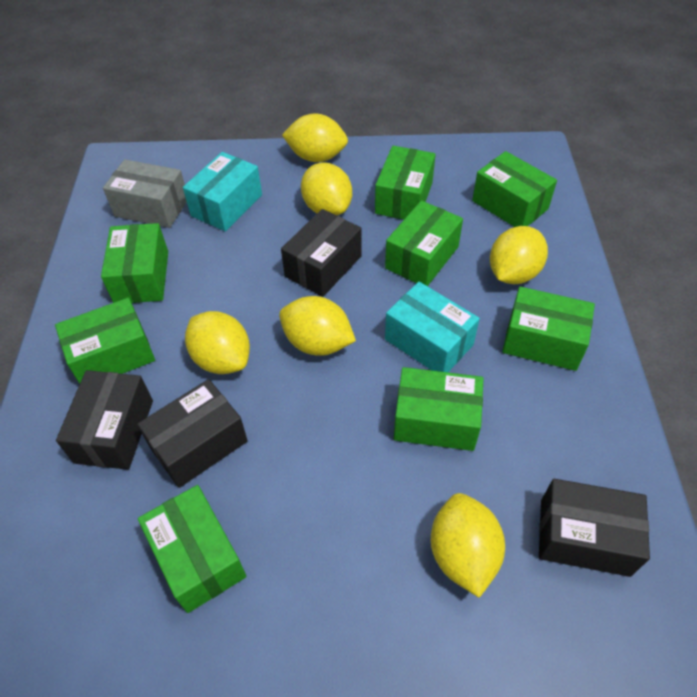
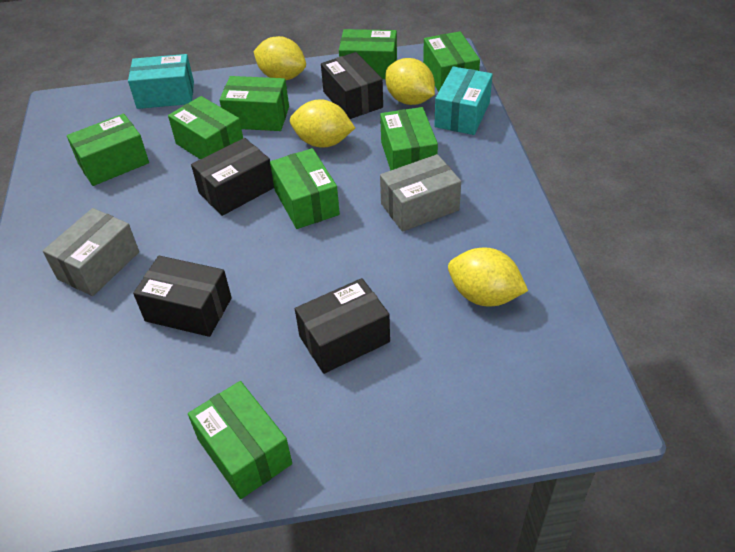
grey box: [103,159,187,228] = 1 -> [43,208,139,296] [380,154,461,232] = 2
yellow lemon: [185,311,250,374] [279,296,356,356] [282,113,348,162] [301,162,352,216] [431,493,505,598] [490,226,548,284] = 6 -> [254,36,306,80] [290,99,355,148] [385,58,435,105] [448,247,528,306] = 4

